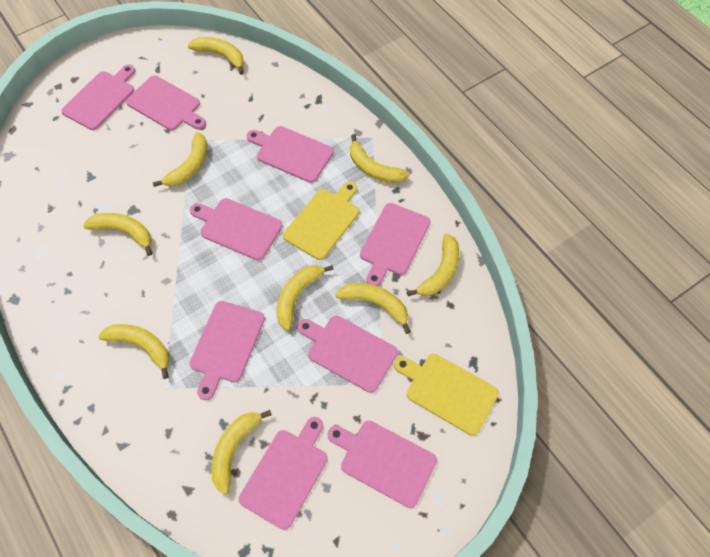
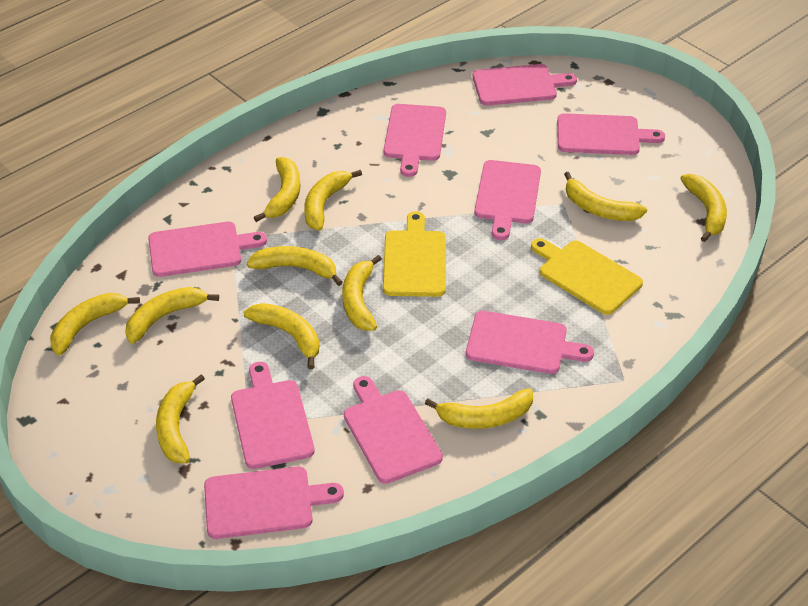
yellow banana: [83,213,152,256] [98,324,170,379] [153,132,207,187] [188,37,244,75] [211,410,272,495] [277,265,334,331] [335,283,411,334] [350,134,409,183] [407,234,459,296] = 9 -> [50,293,140,356] [125,287,219,344] [156,374,205,463] [244,303,319,369] [247,246,343,286] [254,157,300,222] [304,170,362,231] [342,255,382,331] [425,388,533,429] [564,172,647,221] [680,174,727,242] = 11

